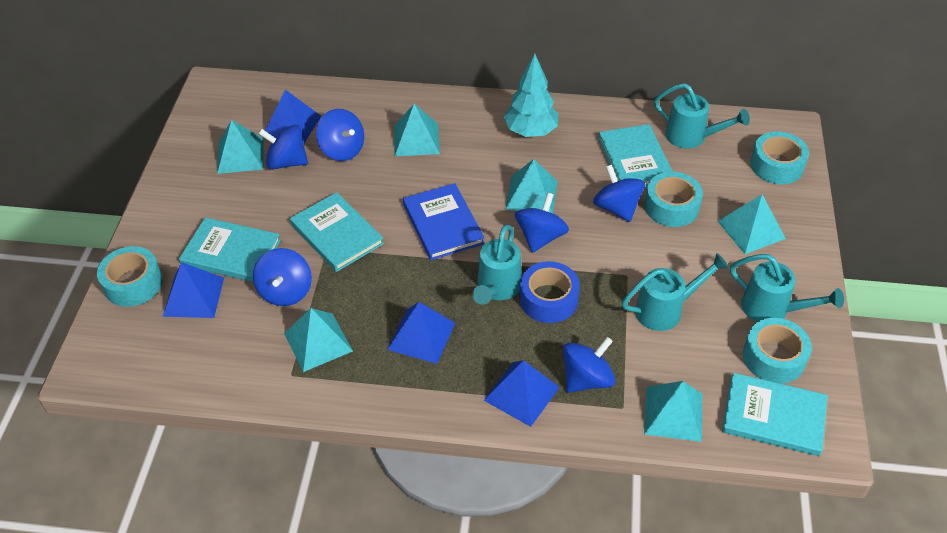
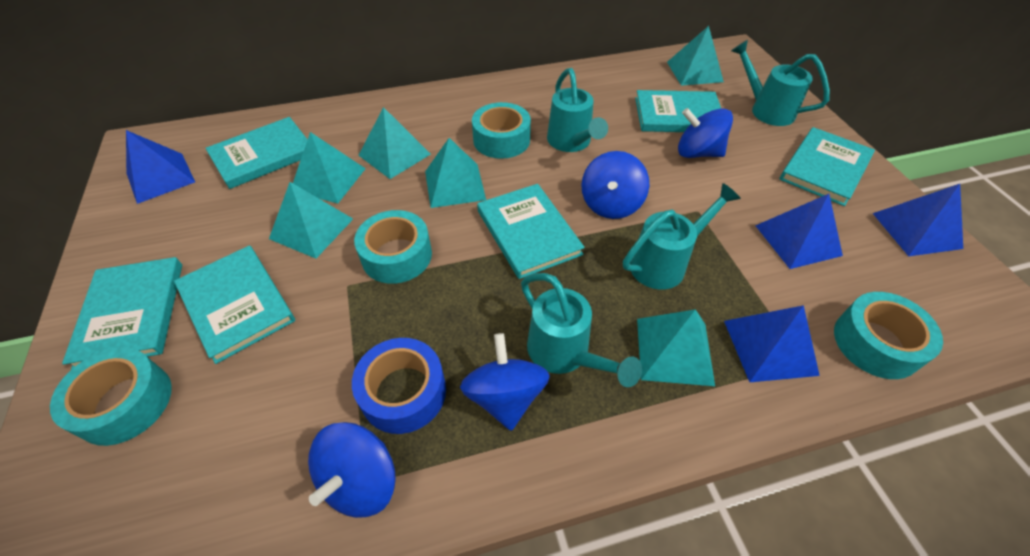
blue book: [403,183,485,260] = 1 -> none = 0
blue spinning top: [253,248,312,306] [258,125,308,170] [316,109,364,161] [515,193,569,253] [563,337,615,393] [593,165,645,222] = 6 -> [308,422,396,518] [460,333,550,431] [582,151,649,219] [678,108,733,158] = 4
turquoise book: [179,217,281,282] [290,192,384,272] [598,124,673,187] [722,373,828,456] = 4 -> [62,257,182,370] [174,246,295,364] [205,117,308,189] [477,184,585,279] [635,90,721,132] [780,127,875,206] = 6
turquoise tree: [504,54,558,137] = 1 -> none = 0

